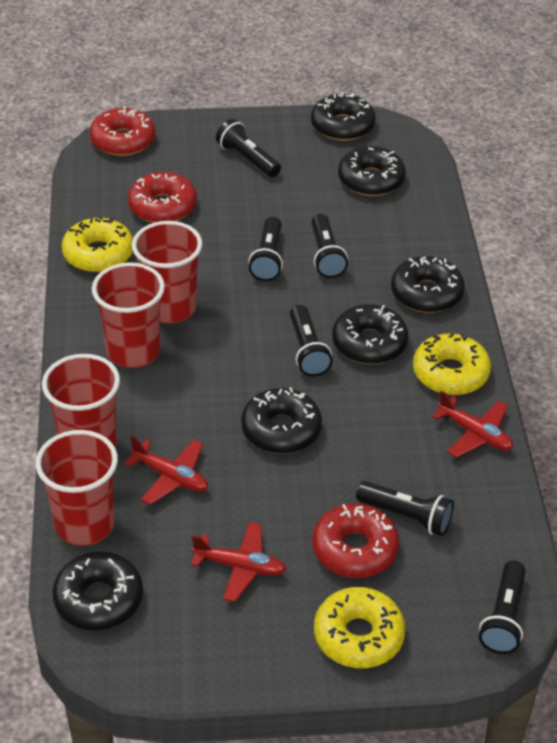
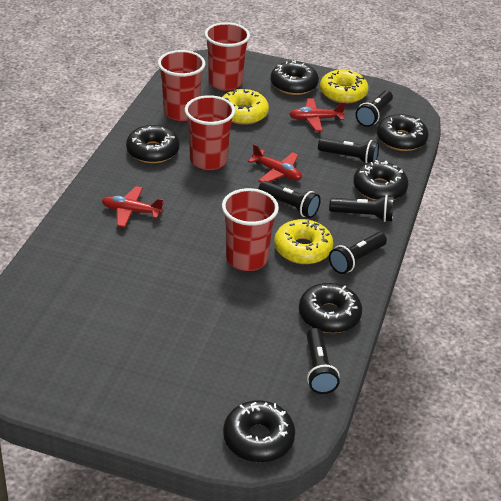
red donut: [90,106,156,156] [128,172,197,223] [312,503,399,578] = 3 -> none = 0

